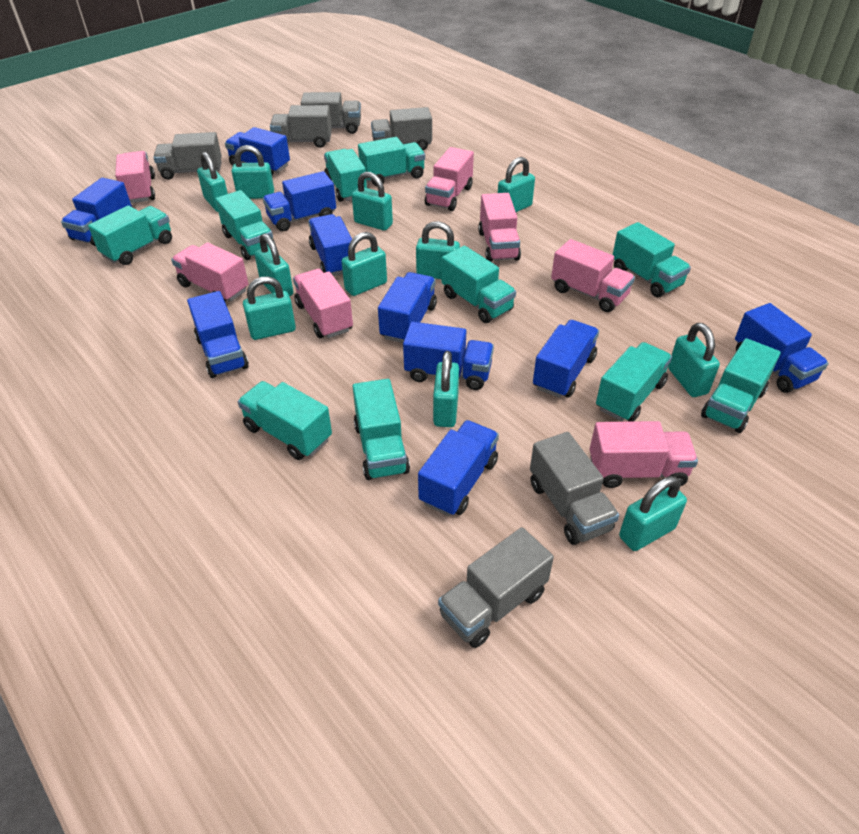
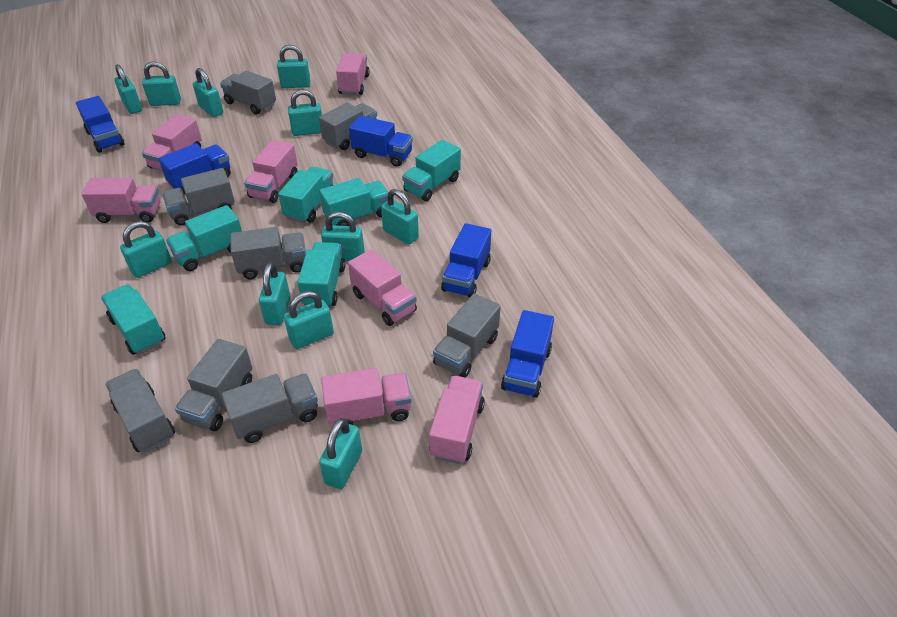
blue truck: [61,178,132,246] [187,291,249,378] [225,127,290,175] [263,171,336,231] [308,214,352,276] [378,272,437,343] [403,322,494,390] [418,420,499,516] [533,320,599,398] [735,303,829,393] = 10 -> [76,96,125,153] [159,143,231,194] [349,116,413,167] [441,223,491,298] [501,310,554,398] = 5
grey truck: [153,132,222,180] [270,105,332,148] [301,92,361,134] [371,107,432,150] [438,527,554,648] [530,432,619,545] = 6 -> [105,369,175,452] [162,168,235,226] [175,339,252,431] [220,71,276,115] [222,374,318,443] [230,227,306,279] [319,102,377,150] [433,293,501,378] = 8
turquoise truck: [88,205,172,265] [215,190,276,260] [238,381,332,460] [324,149,367,202] [352,379,410,480] [358,137,425,187] [442,246,516,323] [596,342,672,422] [613,222,691,297] [701,338,781,433] = 10 -> [101,284,166,355] [166,205,242,271] [278,166,333,223] [297,242,346,306] [319,178,389,226] [402,140,461,201] = 6

